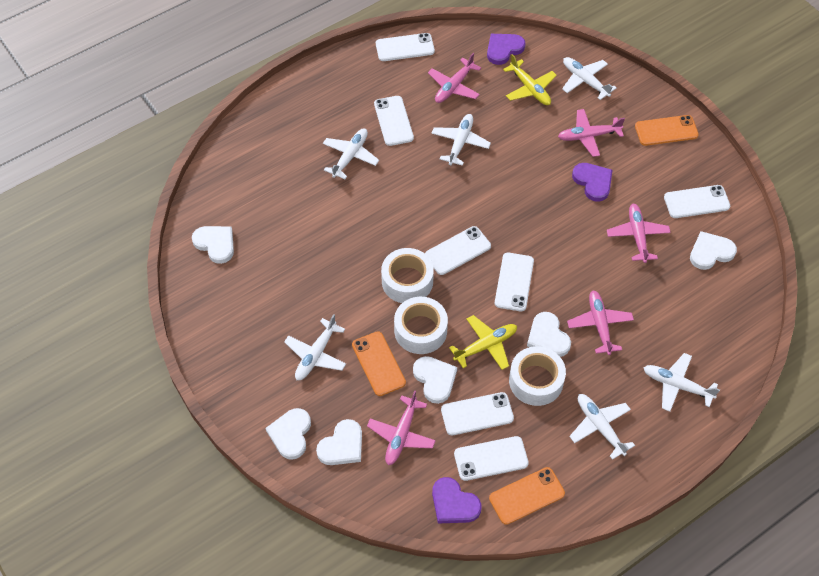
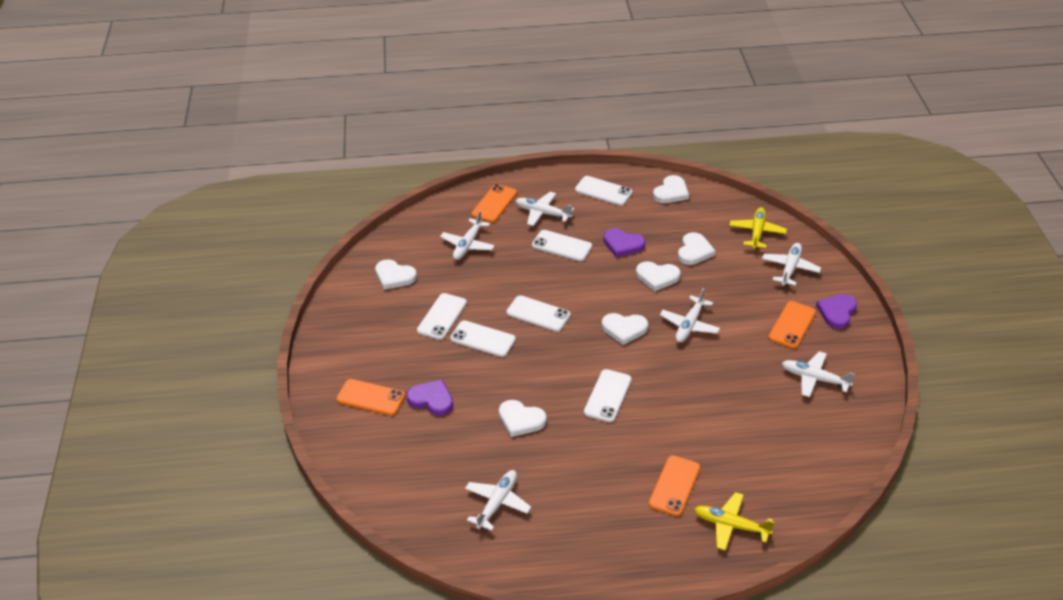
orange phone: [352,331,406,396] [489,467,565,525] [635,115,699,146] = 3 -> [336,379,405,416] [471,184,517,223] [649,455,700,516] [768,301,816,349] = 4
pink plane: [367,390,436,465] [428,53,481,103] [558,109,625,157] [567,290,634,355] [607,204,671,263] = 5 -> none = 0
white phone: [374,96,414,146] [376,33,435,61] [425,226,491,275] [441,392,514,435] [454,436,529,481] [495,253,534,311] [664,185,730,218] = 7 -> [417,293,467,340] [450,320,516,357] [507,295,571,332] [532,230,592,261] [575,176,633,206] [584,369,632,422] = 6
white tape: [381,248,434,303] [394,297,448,354] [509,346,566,406] = 3 -> none = 0

